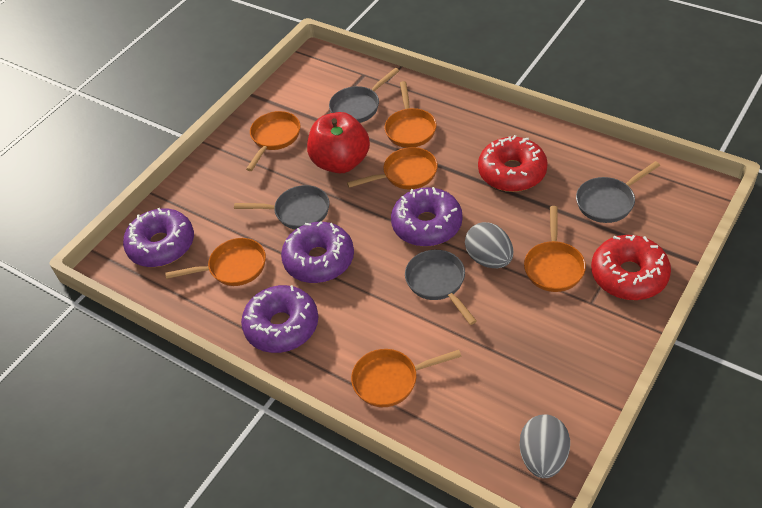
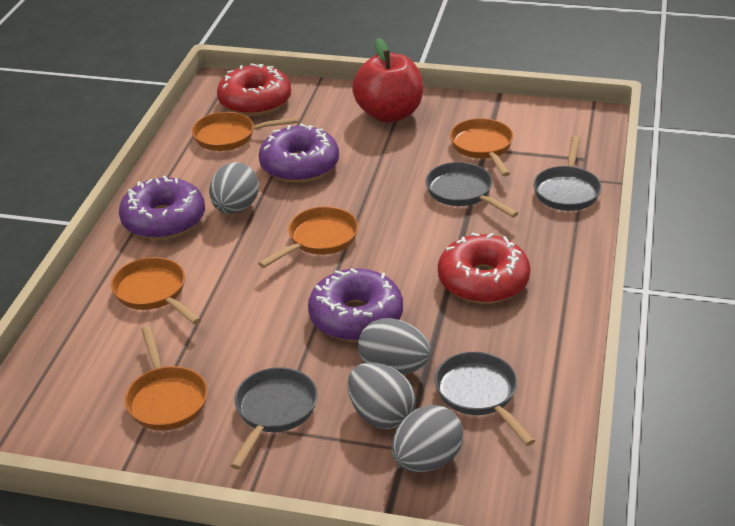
grey egg: [465,222,513,268] [520,414,570,478] = 2 -> [209,163,259,214] [348,362,416,430] [358,318,431,375] [392,405,464,472] = 4
orange pan: [165,238,266,286] [246,111,301,171] [347,147,438,189] [351,349,461,407] [385,81,437,148] [524,206,586,292] = 6 -> [111,257,201,324] [125,326,208,431] [192,112,299,151] [258,207,358,268] [450,118,513,176] = 5
purple donut: [123,208,194,267] [241,285,318,353] [281,221,354,283] [391,187,463,247] = 4 -> [119,175,205,240] [259,124,339,183] [308,268,403,341] = 3

